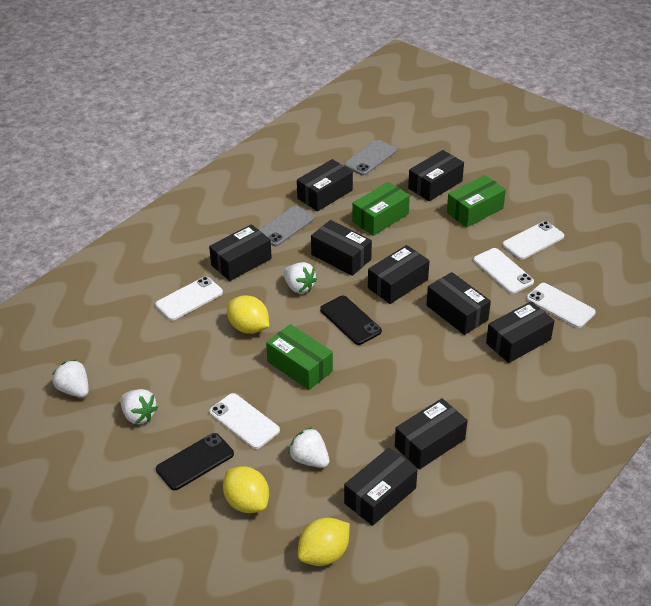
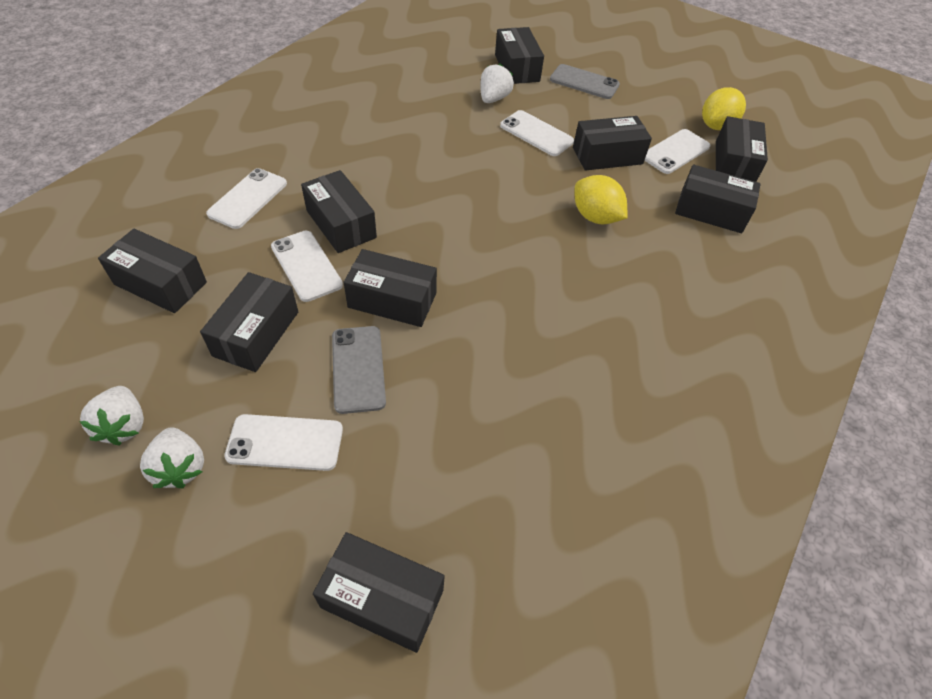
black phone: [156,433,234,490] [320,296,382,345] = 2 -> none = 0
green box: [266,324,333,390] [352,182,410,236] [447,175,506,227] = 3 -> none = 0
white strawberry: [53,359,89,397] [120,389,158,424] [283,262,317,294] [288,427,329,468] = 4 -> [79,386,144,446] [140,427,204,488] [480,64,514,103] = 3
yellow lemon: [223,466,269,513] [227,295,269,334] [298,518,350,566] = 3 -> [575,175,628,224] [702,87,746,130] = 2

